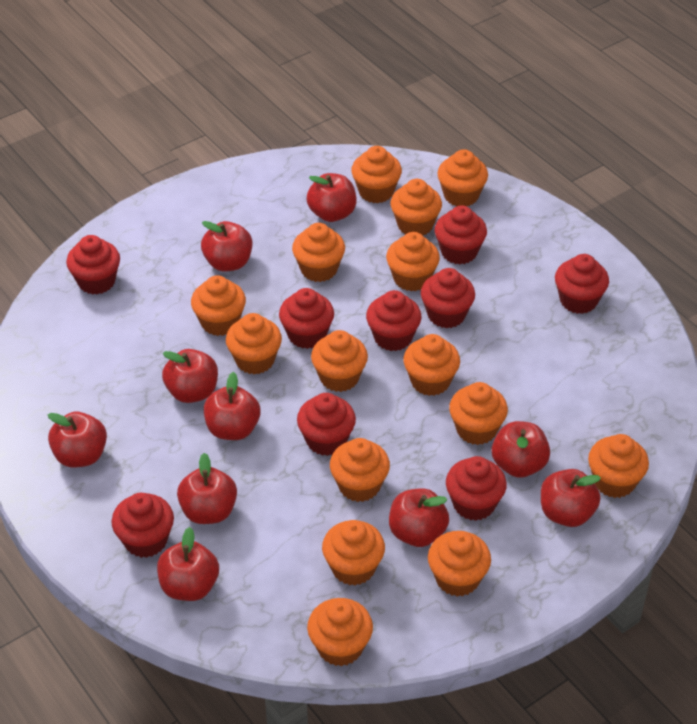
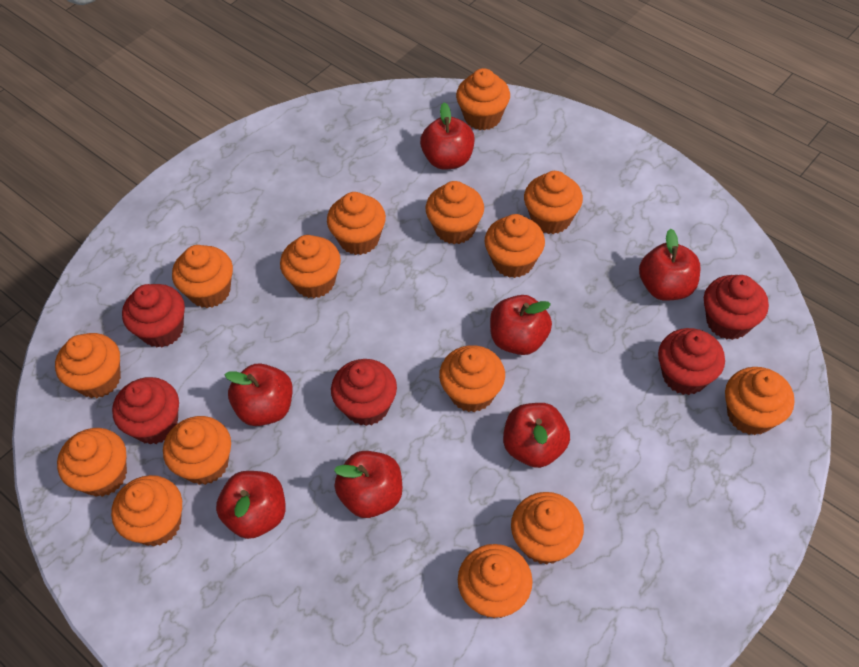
red apple: [48,412,107,467] [157,527,219,601] [162,349,218,403] [177,453,237,524] [201,221,252,271] [204,372,260,440] [307,173,356,222] [389,488,449,547] [492,421,550,478] [541,469,601,527] = 10 -> [216,471,286,539] [225,364,293,426] [334,451,402,518] [420,103,475,170] [490,295,552,355] [503,403,570,468] [639,228,701,301] = 7
red cupcake: [66,235,120,295] [111,493,174,558] [279,288,334,349] [297,393,356,456] [366,290,422,351] [421,268,475,328] [434,205,487,264] [446,456,507,521] [555,254,609,314] = 9 -> [112,377,179,445] [122,284,185,347] [331,359,397,426] [658,328,725,395] [704,275,769,340] = 5

